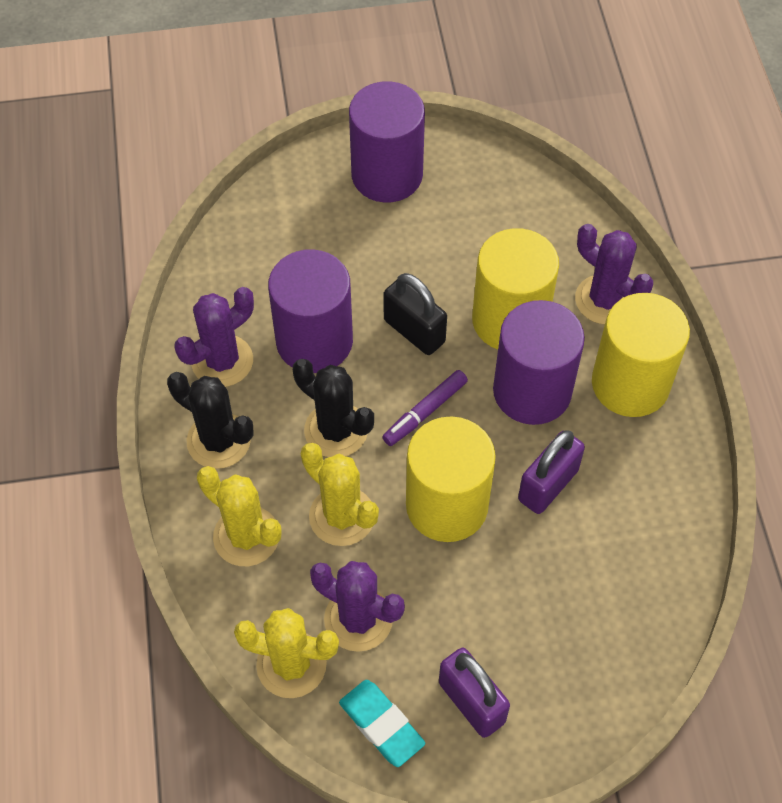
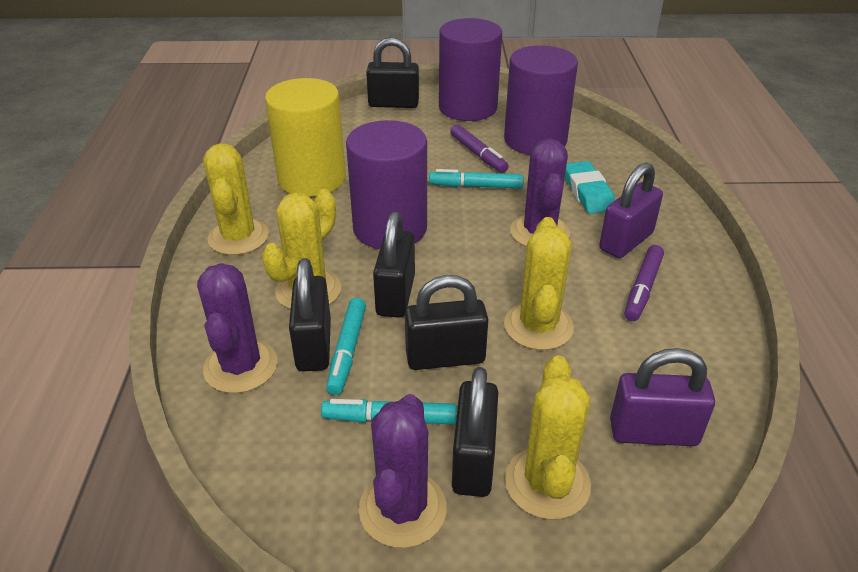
black cactus: [167,372,254,469] [293,359,374,457] = 2 -> none = 0
black padlock: [383,273,447,355] = 1 -> [289,258,331,371] [366,37,419,108] [373,211,415,318] [405,275,488,370] [452,367,498,497] = 5
purple marker: [382,370,468,446] = 1 -> [450,124,509,173] [625,245,664,321] = 2
turquoise marker: none = 0 -> [321,399,457,424] [326,298,366,395] [429,169,524,188] = 3
yellow cactus: [197,466,282,566] [234,608,339,698] [301,443,379,546] = 3 -> [203,143,269,255] [262,189,341,309] [504,217,574,350] [505,356,591,520] = 4
yellow cylinder: [406,417,496,542] [472,228,559,349] [592,293,690,417] = 3 -> [265,78,346,197] = 1

